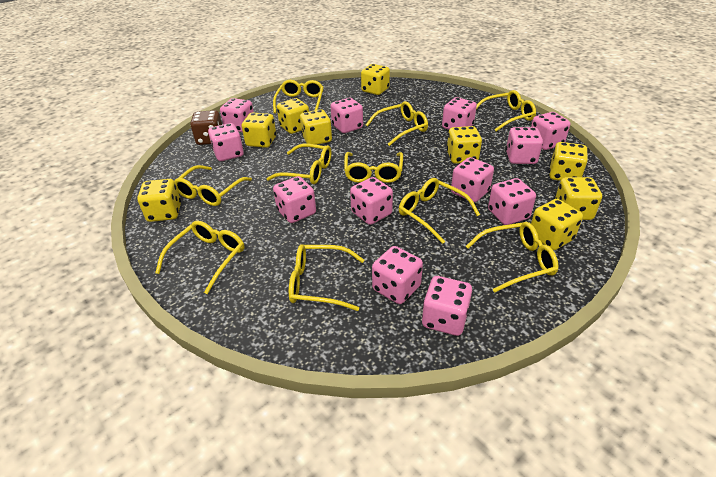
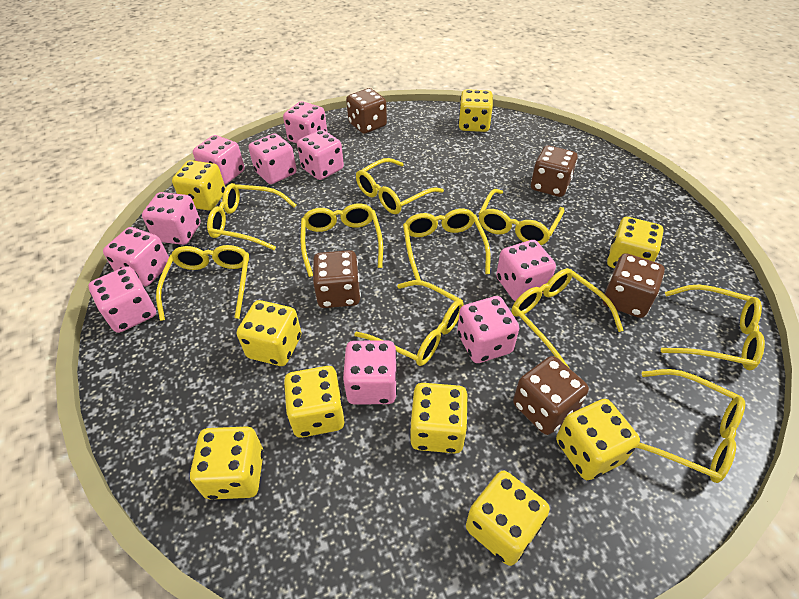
brown dice: [190,110,222,145] = 1 -> [313,250,361,308] [346,88,387,134] [513,356,589,435] [531,145,578,197] [603,253,665,318] = 5
pink dice: [208,123,244,161] [220,98,254,132] [273,176,316,223] [330,98,363,133] [350,177,393,225] [372,246,423,304] [422,276,472,336] [442,97,477,130] [451,157,494,202] [488,178,536,225] [506,127,543,164] [531,112,570,150] = 12 -> [88,266,156,333] [103,227,169,287] [142,192,201,245] [193,135,245,185] [248,133,297,184] [283,101,327,144] [297,129,344,180] [343,340,397,404] [457,296,519,363] [496,240,556,301] = 10

